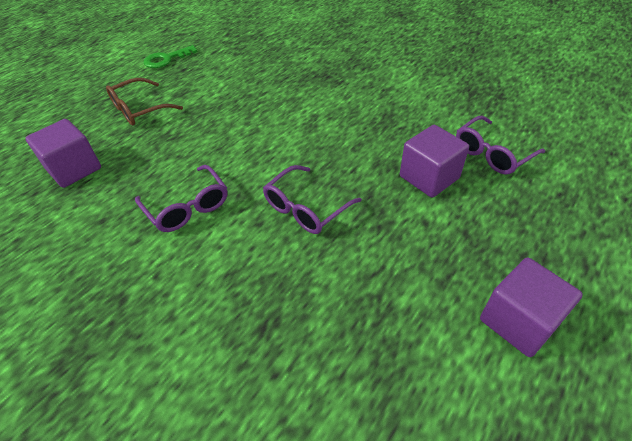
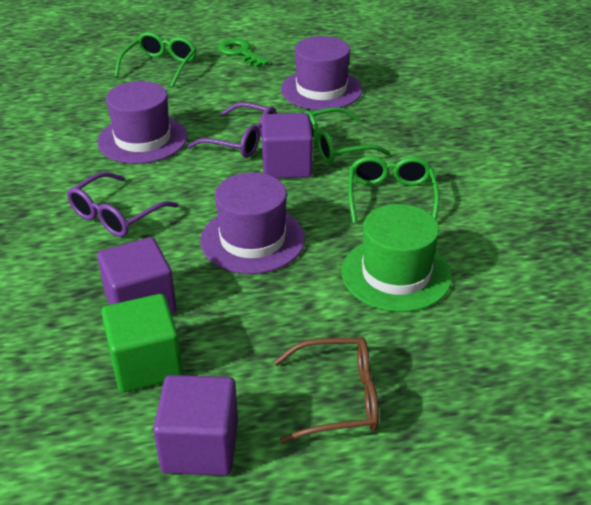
green cube: none = 0 -> [101,294,183,392] = 1
green glasses: none = 0 -> [115,32,197,88] [304,107,390,163] [348,156,439,224] = 3
green hat: none = 0 -> [341,204,452,312] = 1
purple glasses: [135,165,228,232] [263,165,362,234] [456,116,545,175] = 3 -> [67,172,178,237] [187,102,277,158] = 2
purple hat: none = 0 -> [97,81,187,164] [200,173,305,274] [281,36,362,110] = 3

